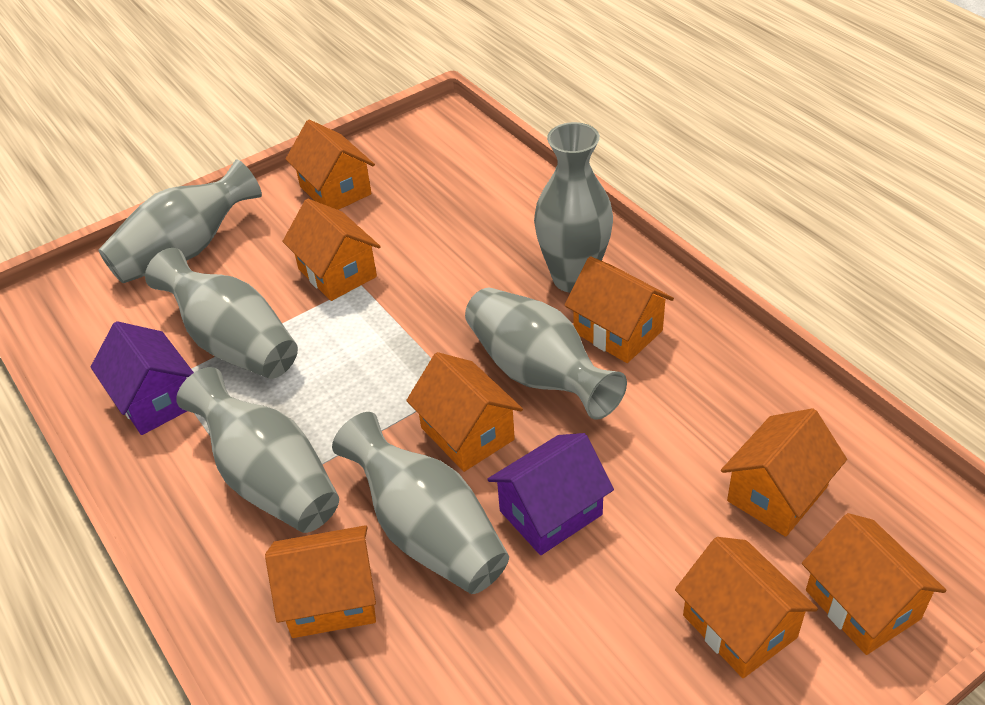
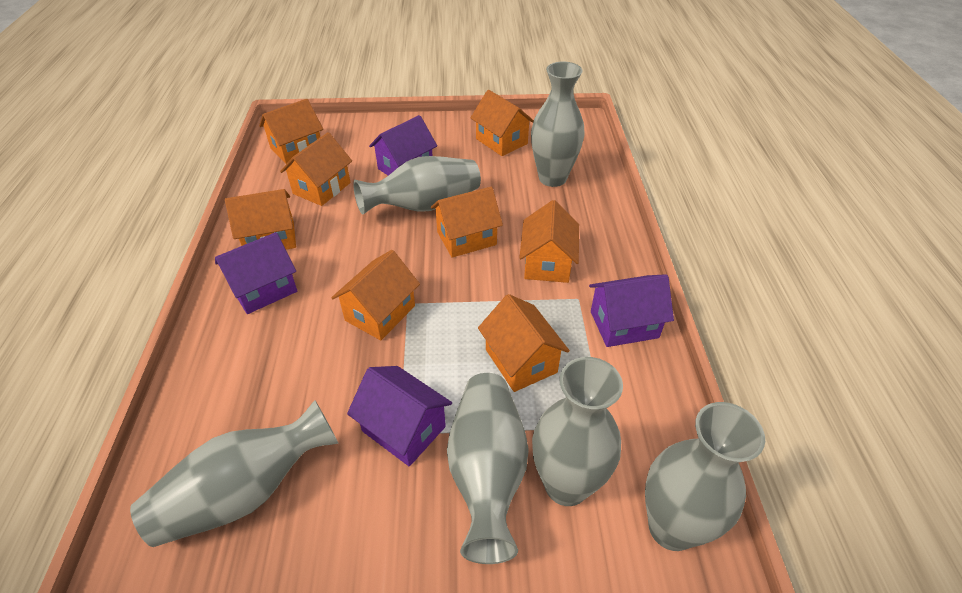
purple house: [91,321,194,435] [487,433,614,555] = 2 -> [215,232,297,314] [347,366,452,466] [369,115,437,175] [589,274,674,347] = 4

